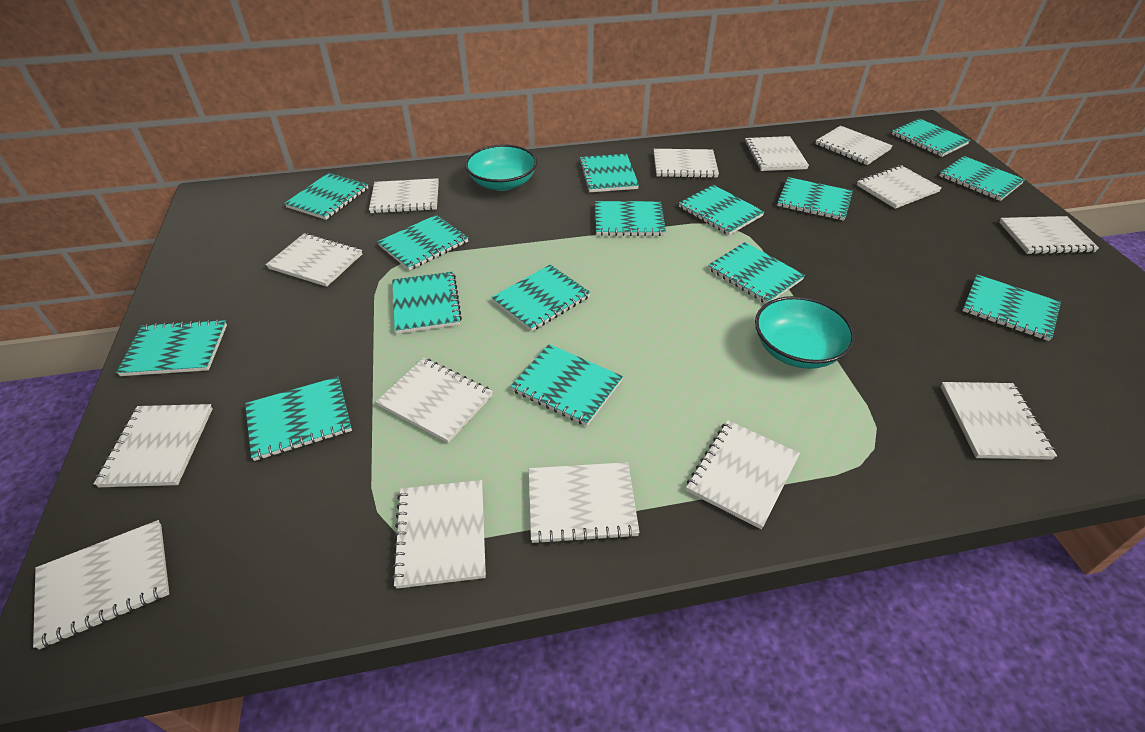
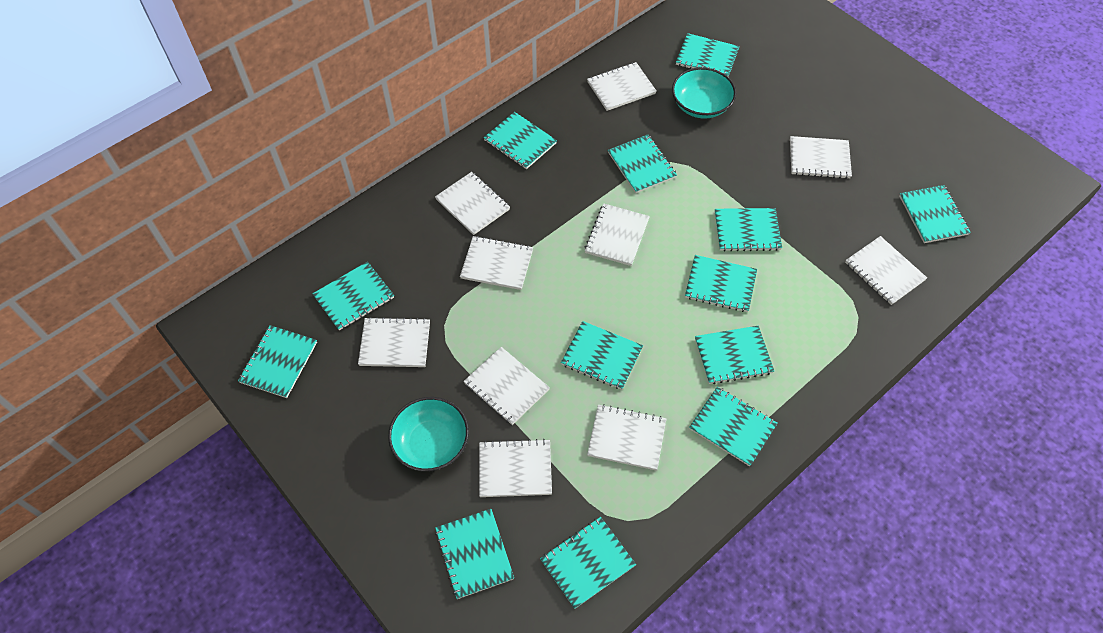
turquoise notebook: [116,319,227,376] [245,377,352,461] [284,173,368,220] [377,215,468,271] [392,272,462,334] [491,265,591,332] [510,344,623,426] [579,154,639,192] [595,201,666,236] [679,185,765,235] [708,242,805,304] [777,177,853,221] [892,118,970,157] [939,156,1025,201] [962,275,1061,341] = 15 -> [238,325,317,398] [312,261,394,331] [435,509,514,599] [484,112,557,169] [540,517,636,609] [561,321,643,390] [608,135,677,193] [676,33,740,77] [685,255,757,312] [689,387,777,466] [695,326,774,384] [715,208,782,251] [899,185,971,243] = 13
white notebook: [33,520,169,650] [94,404,213,487] [266,233,362,287] [369,178,439,214] [376,358,493,443] [392,480,486,589] [529,462,640,544] [654,149,719,178] [686,420,800,529] [745,136,809,171] [815,126,893,165] [857,165,942,209] [941,382,1057,460] [999,216,1099,254] = 14 -> [358,317,430,367] [435,172,510,235] [460,236,533,290] [464,347,550,425] [479,439,552,497] [585,204,650,266] [587,62,656,111] [587,404,666,470] [790,136,852,179] [845,236,927,305] = 10

